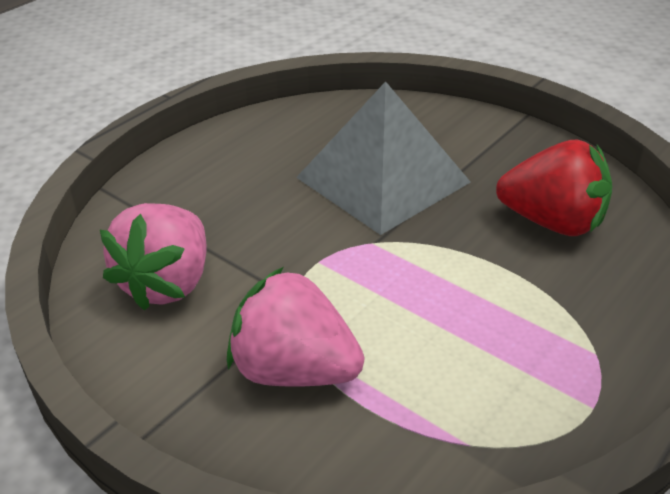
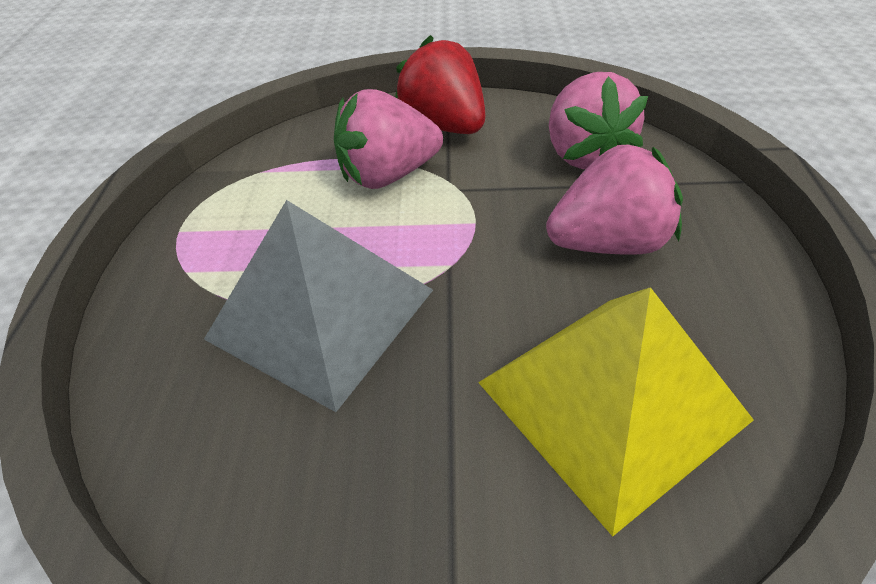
pink strawberry: [100,203,207,311] [227,267,364,387] = 2 -> [334,89,443,189] [546,142,683,255] [549,72,648,169] = 3
yellow pyramid: none = 0 -> [478,287,754,537] = 1

